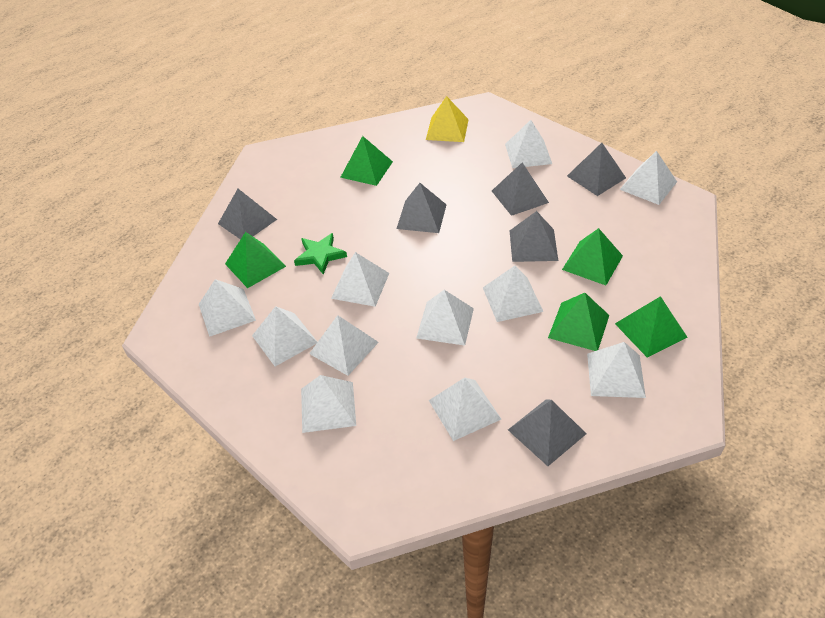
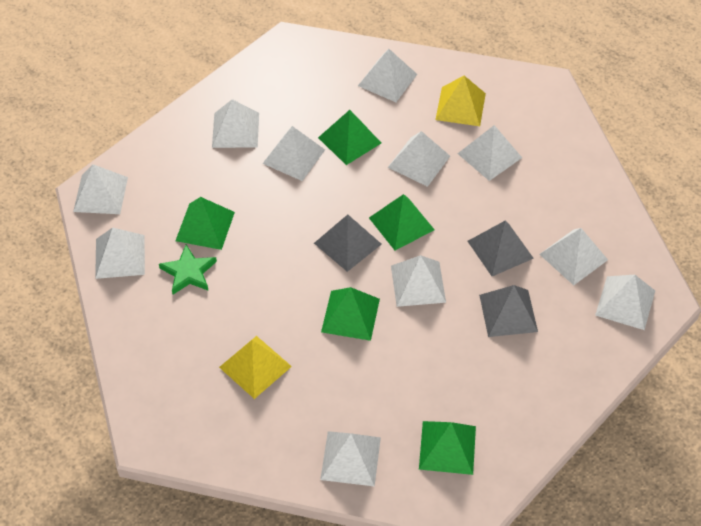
grey pyramid: [218,189,277,239] [396,183,447,233] [492,163,549,216] [508,399,587,466] [510,211,558,262] [567,143,626,196] = 6 -> [314,214,382,272] [468,220,534,276] [479,285,538,337] = 3
yellow pyramid: [426,96,469,142] = 1 -> [219,336,292,399] [435,76,486,126] = 2

